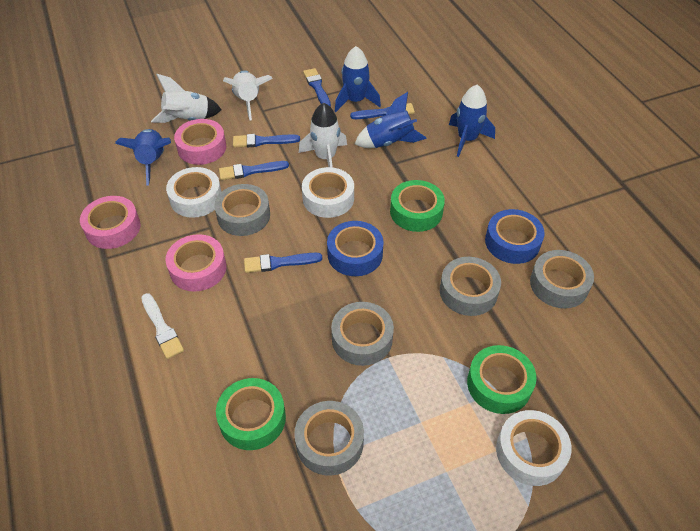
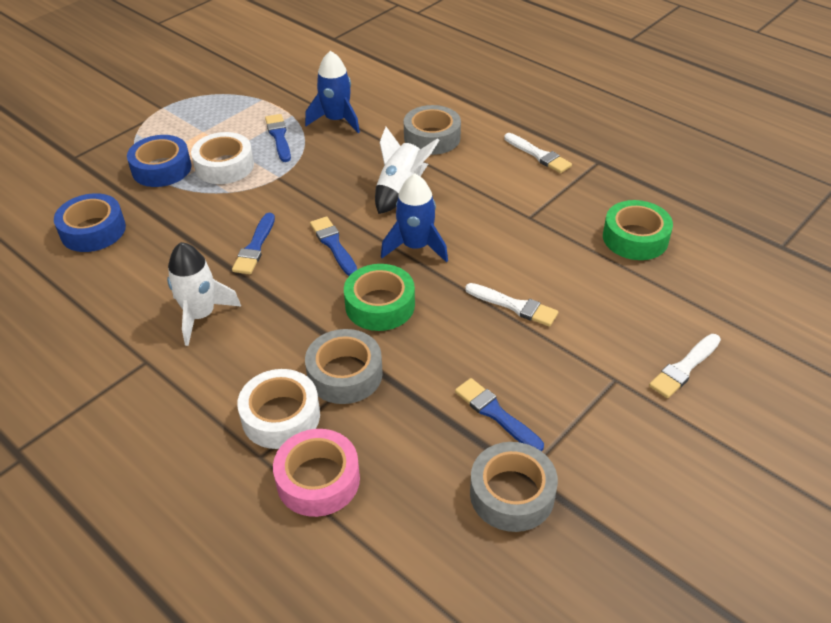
blue brush: [219,161,289,180] [233,134,300,148] [244,253,322,273] [303,68,331,107] [350,103,415,119] = 5 -> [232,213,275,274] [265,114,291,162] [310,217,357,276] [455,378,544,451] = 4
blue rocket: [115,129,171,185] [335,46,381,112] [355,92,427,148] [449,85,495,157] = 4 -> [305,51,360,133] [381,174,448,262] = 2
green tape: [216,378,286,450] [390,180,445,232] [467,345,536,414] = 3 -> [344,264,415,331] [603,200,673,260] = 2
grey tape: [214,184,270,236] [294,401,364,476] [331,302,394,366] [440,257,501,316] [530,250,594,308] = 5 -> [305,329,383,404] [404,105,461,155] [470,442,558,532] = 3
pink tape: [80,196,141,249] [165,234,226,292] [174,119,226,165] = 3 -> [273,429,360,517] = 1
white brush: [141,293,184,359] = 1 -> [465,283,558,327] [504,133,572,173] [649,334,721,398] = 3
white rocket: [151,74,221,123] [223,70,273,120] [299,103,347,167] = 3 -> [167,242,241,346] [375,127,439,214] = 2
white tape: [166,167,222,218] [302,167,354,218] [496,410,572,486] = 3 -> [191,132,254,184] [237,369,320,449] = 2

